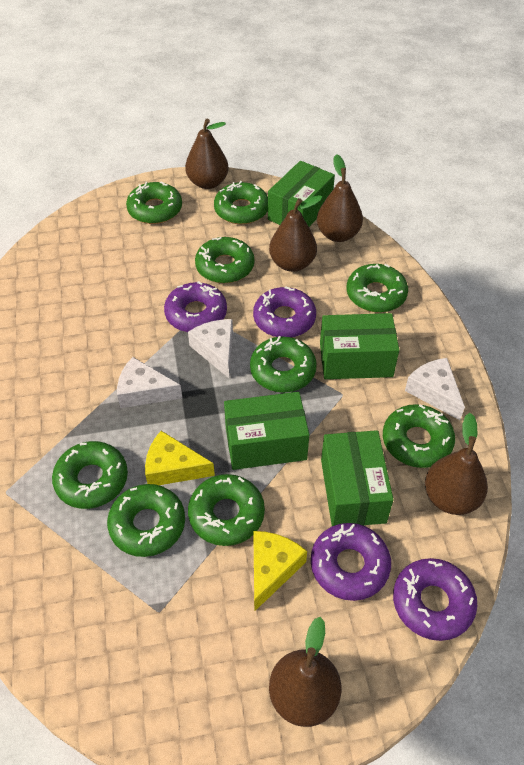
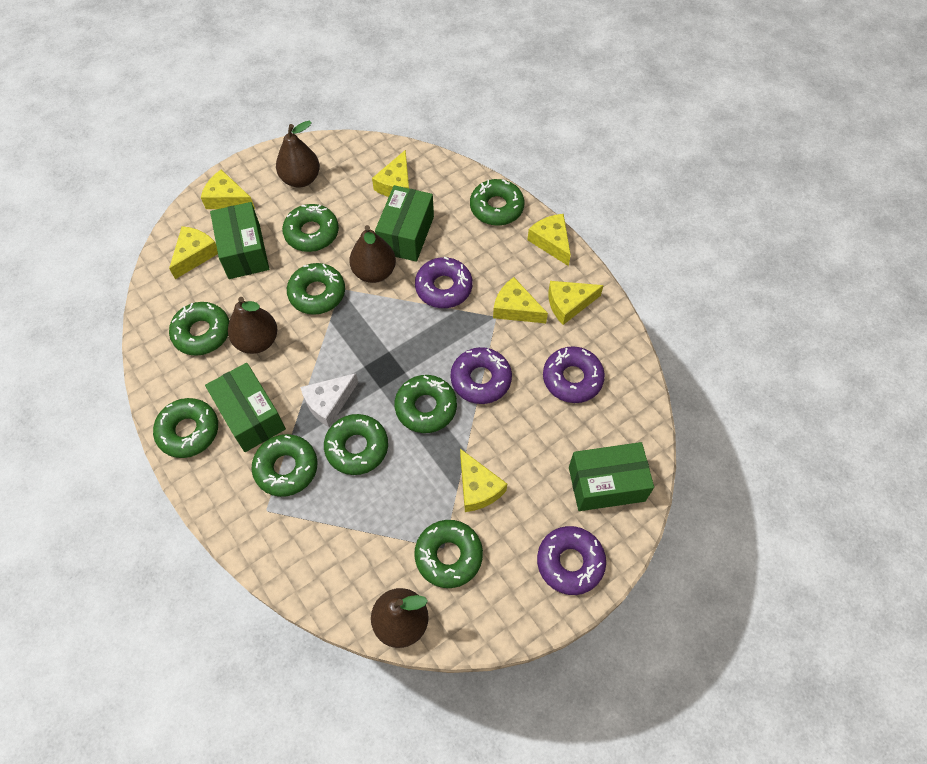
brown pear: [185,118,229,189] [269,195,322,272] [269,617,341,727] [317,154,363,242] [425,413,488,515] = 5 -> [228,297,277,354] [276,121,320,188] [349,225,396,283] [371,588,429,648] = 4
white cheese: [117,357,182,408] [188,319,233,378] [405,358,465,420] = 3 -> [300,373,358,427] = 1
yellow cheese: [145,431,215,485] [253,531,307,611] = 2 -> [169,226,218,279] [201,170,255,209] [372,150,409,197] [460,449,507,512] [493,277,548,323] [527,214,571,266] [548,281,604,325] = 7

